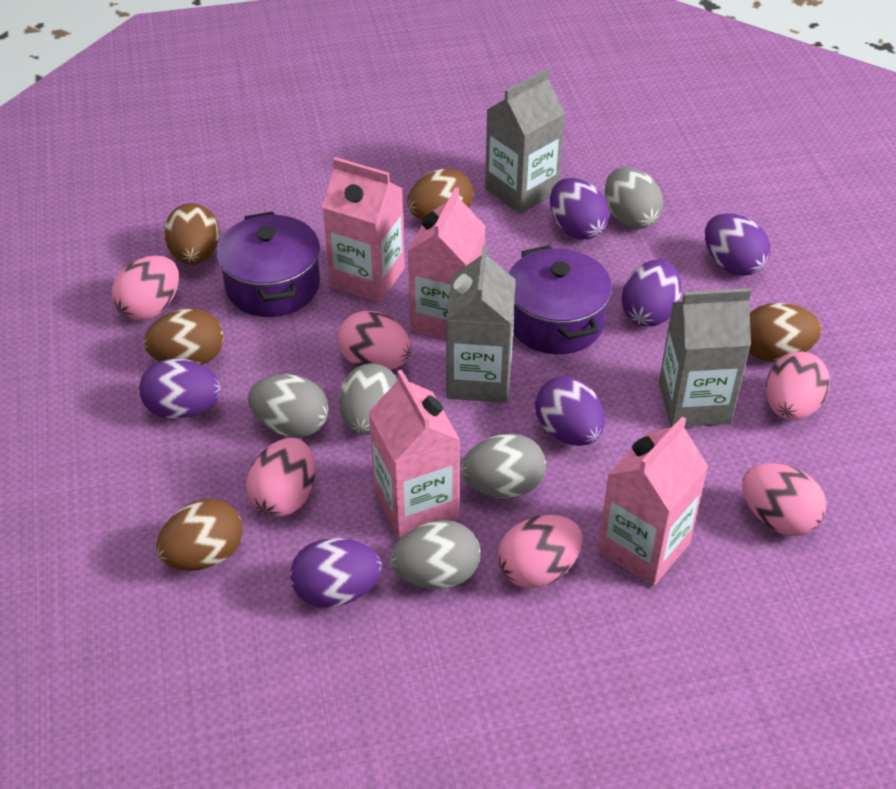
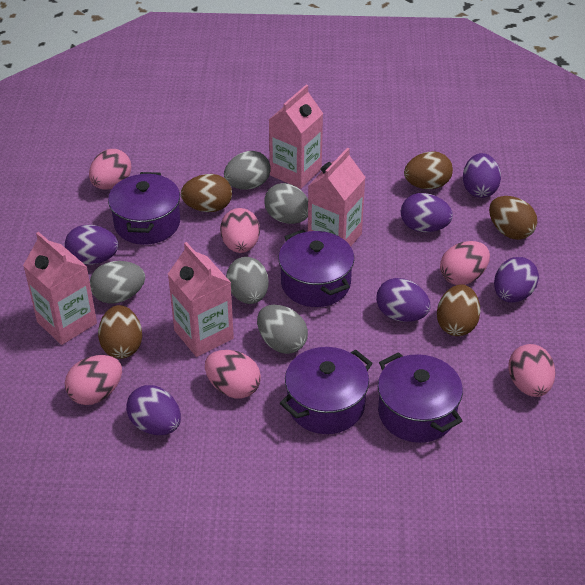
grey carton: [446,245,516,403] [485,68,565,214] [659,288,751,427] = 3 -> none = 0
purple pot: [217,212,320,317] [509,245,612,354] = 2 -> [108,172,180,245] [279,229,354,307] [280,347,373,434] [378,352,463,443] = 4

